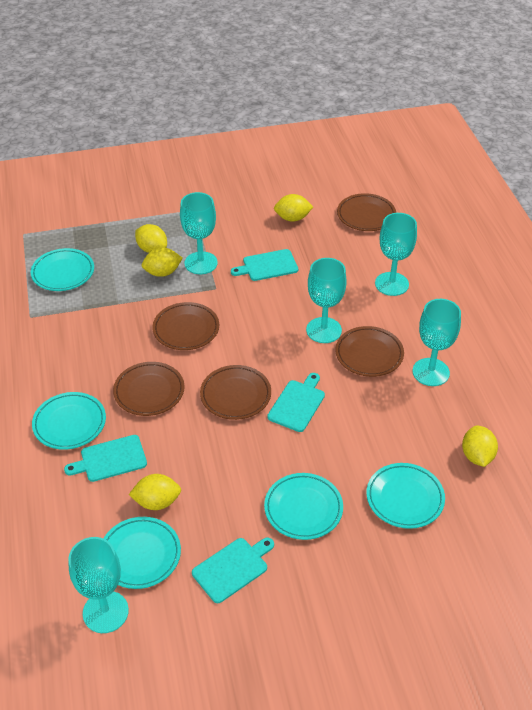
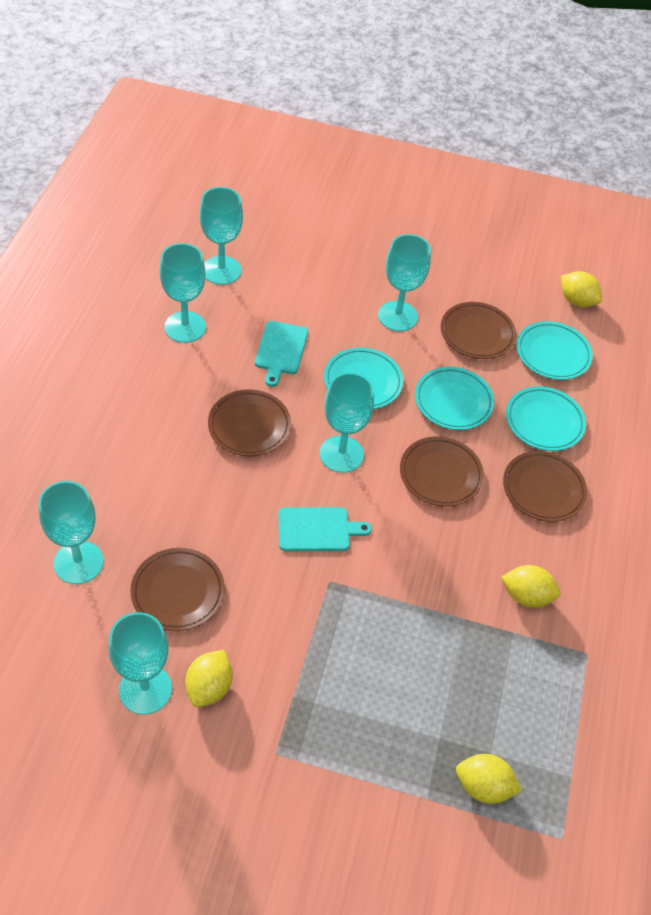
turquoise cutting board: [64,435,147,482] [192,538,274,603] [231,249,298,281] [267,373,325,432] = 4 -> [255,321,308,387] [278,507,372,551] = 2
turquoise goblet: [68,537,129,633] [180,192,218,274] [306,258,347,343] [375,213,417,296] [412,299,461,386] = 5 -> [39,481,104,584] [109,612,172,715] [160,243,206,343] [200,187,243,285] [320,372,374,473] [378,234,431,332] = 6
turquoise plate: [31,248,94,291] [32,392,106,450] [103,517,181,589] [264,473,343,540] [367,463,445,529] = 5 -> [324,348,403,409] [415,367,494,430] [506,386,586,451] [516,321,593,380] = 4
yellow lemon: [129,474,181,510] [135,224,167,253] [142,248,183,277] [274,194,313,222] [462,425,498,467] = 5 -> [185,650,232,707] [456,754,522,804] [501,565,560,608] [561,271,602,307] = 4

